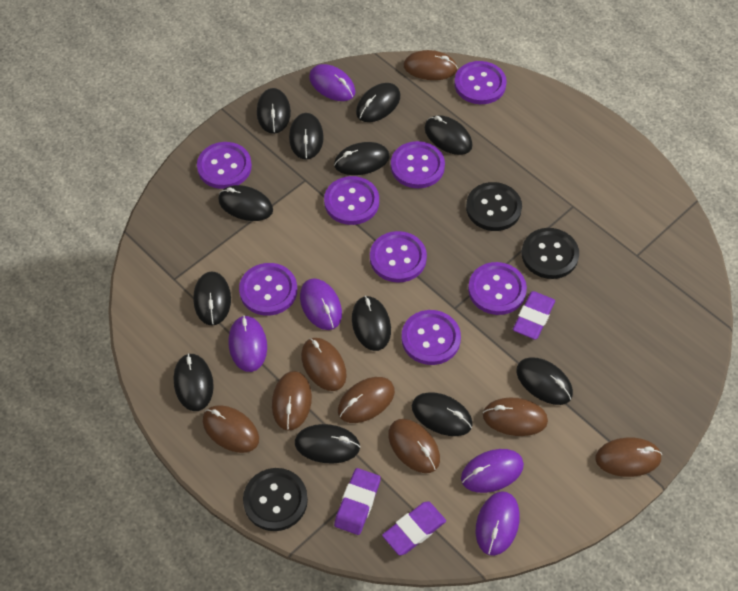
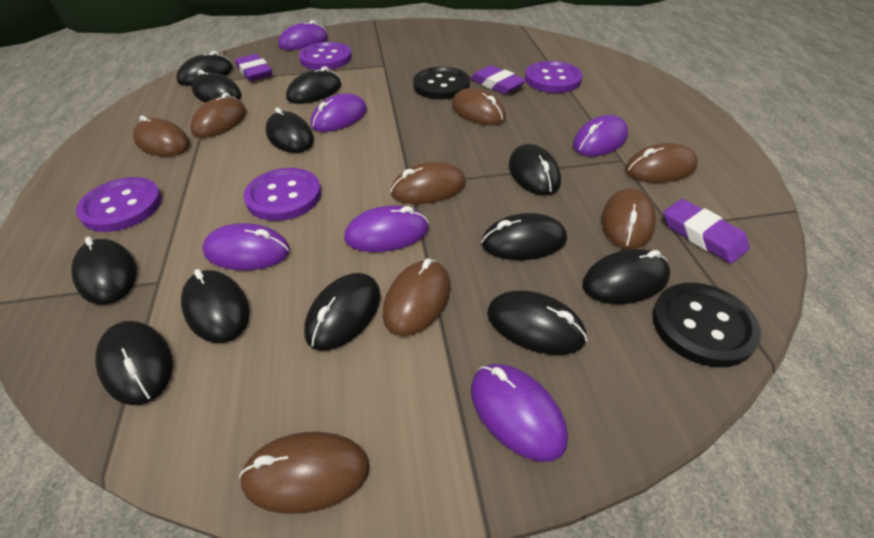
black button: [243,468,308,531] [466,182,522,231] [522,228,579,279] = 3 -> [413,67,470,99] [652,283,761,367] = 2
purple button: [197,142,252,189] [239,263,297,316] [324,176,379,225] [370,231,427,283] [391,141,445,188] [401,310,461,365] [454,61,507,104] [468,262,527,315] = 8 -> [76,177,162,232] [244,168,321,221] [299,42,352,70] [525,61,583,93] = 4
purple mouse: [228,315,267,372] [300,278,342,330] [309,64,356,101] [461,449,524,493] [476,491,520,556] = 5 -> [202,223,290,270] [278,20,328,50] [311,93,367,132] [344,205,429,252] [471,364,568,462] [573,115,628,156] = 6

